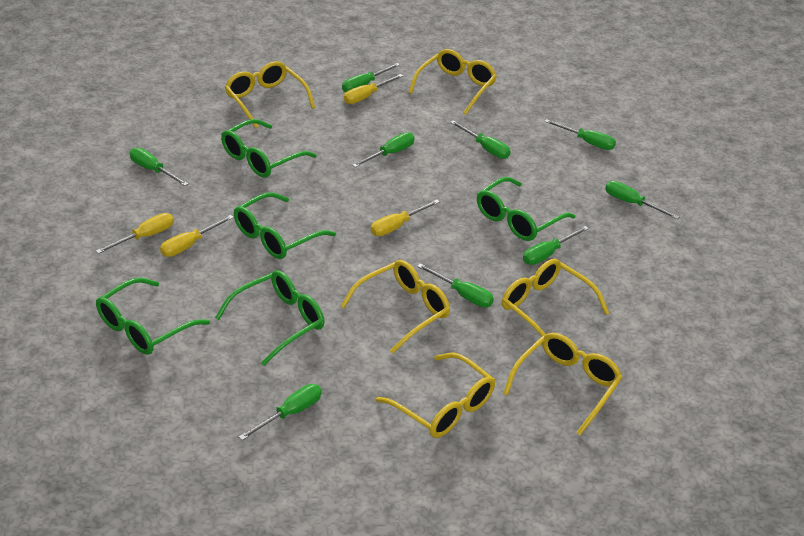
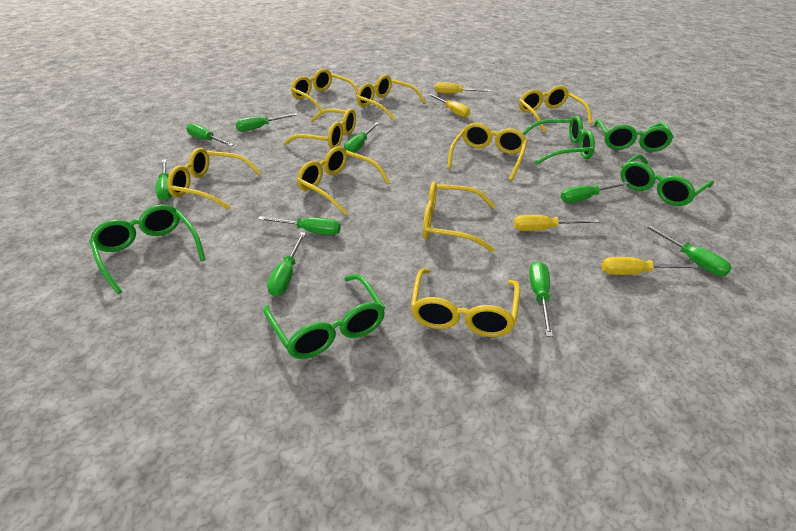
yellow glasses: [225,61,315,129] [340,260,450,353] [376,353,495,438] [408,49,497,115] [502,259,609,336] [503,333,623,436] = 6 -> [167,148,261,210] [284,109,356,149] [291,69,358,114] [297,146,390,215] [357,75,426,121] [411,268,520,337] [423,181,496,252] [447,123,527,181] [519,86,593,133] = 9

